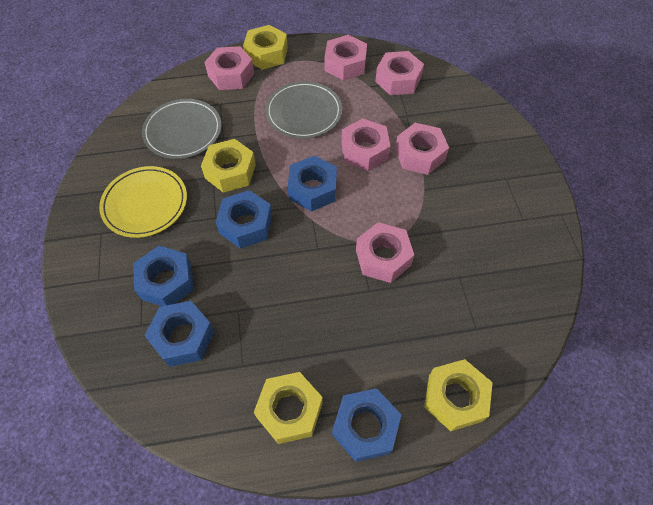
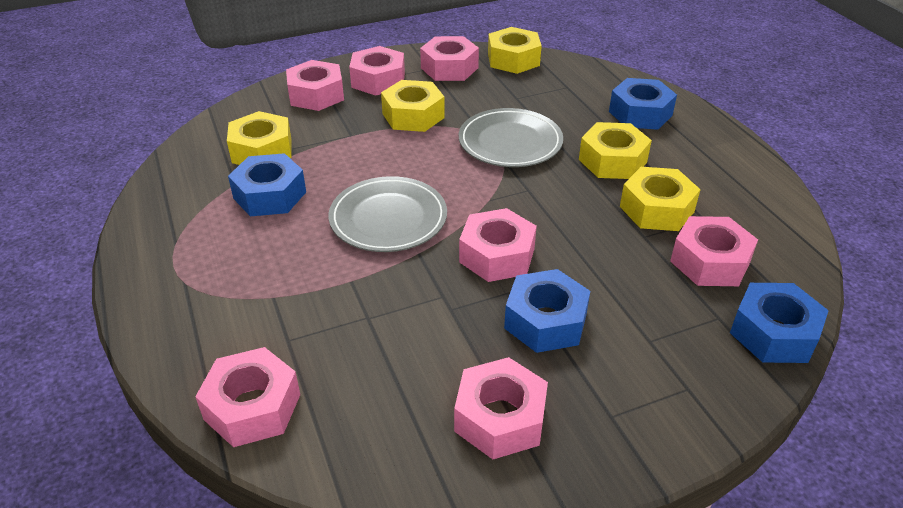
blue nut: [133,246,194,306] [145,301,214,367] [216,190,272,249] [288,156,337,212] [332,388,401,462] = 5 -> [228,153,306,216] [504,269,590,353] [609,78,677,130] [730,283,829,363] = 4
pink nut: [205,46,254,90] [325,35,367,80] [342,118,390,171] [356,222,414,283] [375,51,424,95] [395,123,449,175] = 6 -> [195,347,300,447] [286,60,344,111] [349,46,405,96] [420,36,479,81] [454,357,548,459] [459,208,537,282] [670,216,758,286] = 7
yellow nut: [201,139,256,193] [243,25,288,70] [254,372,323,444] [424,359,493,431] = 4 -> [227,111,292,165] [381,80,445,132] [488,27,542,74] [579,122,652,179] [620,167,701,231] = 5
yellow plate: [99,166,187,238] = 1 -> none = 0

